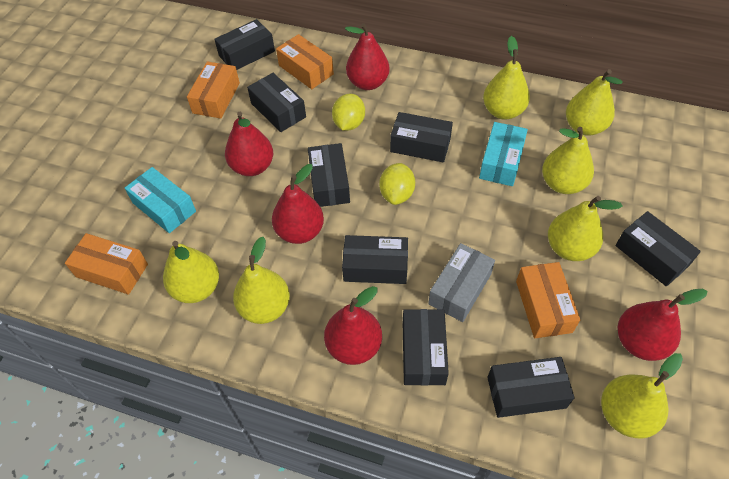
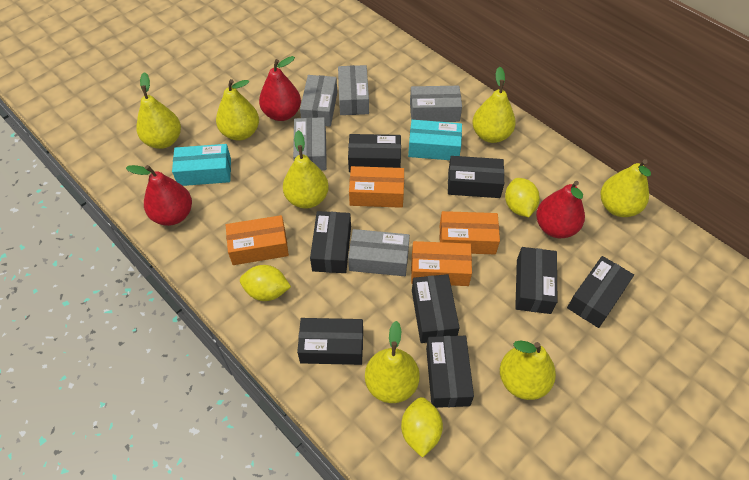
grey box: [428,243,495,322] = 1 -> [293,117,327,171] [300,75,337,127] [338,65,369,115] [348,229,410,276] [410,86,462,122] = 5
red pear: [225,112,273,176] [272,164,324,244] [324,286,382,365] [345,23,390,90] [618,289,708,361] = 5 -> [126,165,192,226] [259,56,301,121] [536,181,585,238] = 3
yellow lemon: [332,94,365,131] [379,163,415,205] = 2 -> [240,265,291,301] [401,397,443,458] [505,178,540,217] = 3

